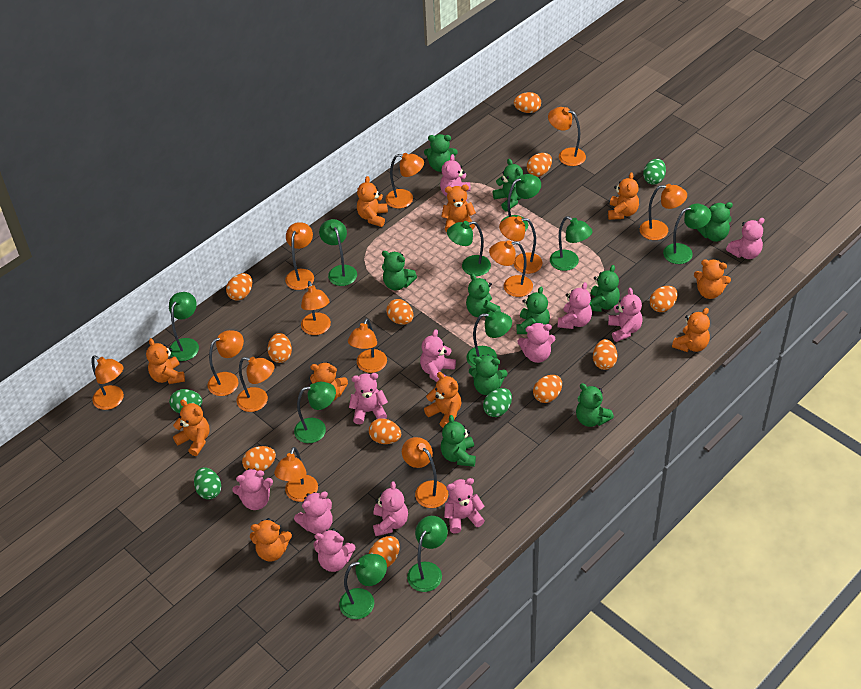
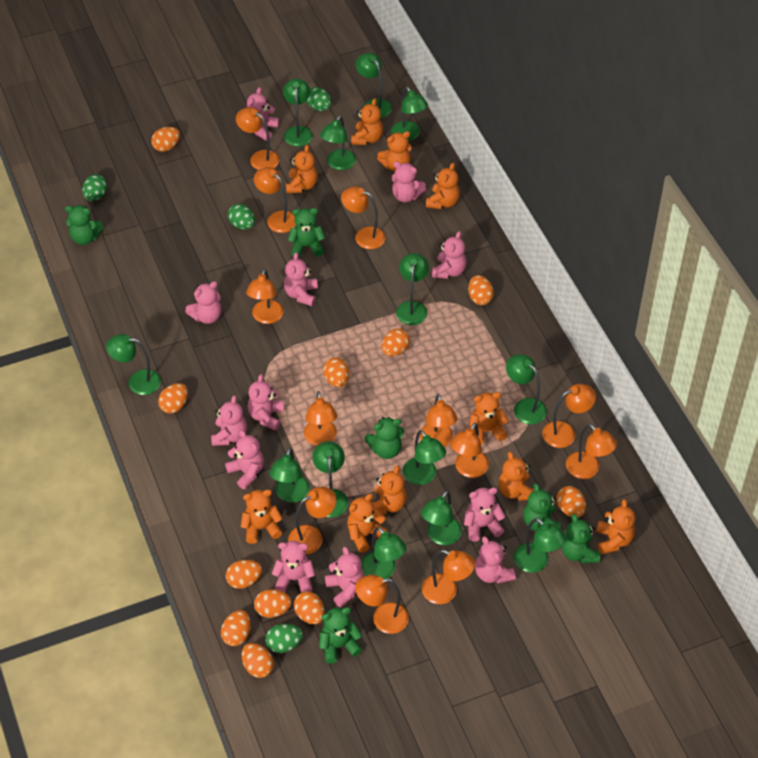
green lamp: [169,292,199,361] [294,382,336,443] [319,219,357,286] [339,554,387,619] [407,516,448,592] [447,221,491,276] [466,311,512,368] [500,174,541,231] [550,216,592,271] [663,203,711,264] = 10 -> [106,334,161,395] [269,448,309,503] [283,78,313,147] [312,441,348,518] [320,115,356,170] [356,53,392,118] [362,527,407,579] [391,87,428,141] [396,253,429,325] [403,430,446,485] [421,490,462,545] [506,354,547,424] [514,518,566,573] = 13
green teddy bear: [382,251,417,291] [424,134,458,172] [441,415,476,467] [466,273,501,318] [469,355,507,395] [493,159,523,211] [517,287,550,334] [576,383,614,427] [590,265,620,312] [697,202,733,242] = 10 -> [65,205,104,245] [288,208,325,257] [319,607,362,664] [365,417,404,459] [523,483,561,531] [561,514,600,563] = 6
orange lamp: [92,355,124,410] [208,330,244,396] [237,357,275,412] [274,447,318,502] [285,222,314,290] [301,281,331,335] [348,318,387,373] [386,153,424,208] [402,437,448,508] [489,240,533,297] [499,216,542,274] [548,107,586,166] [640,184,687,240] = 13 -> [236,107,279,170] [246,269,284,324] [254,167,296,233] [288,487,337,554] [304,391,337,446] [341,186,385,249] [355,575,409,634] [420,394,457,447] [422,550,475,604] [450,423,489,478] [542,384,596,448] [566,424,617,479] = 12

